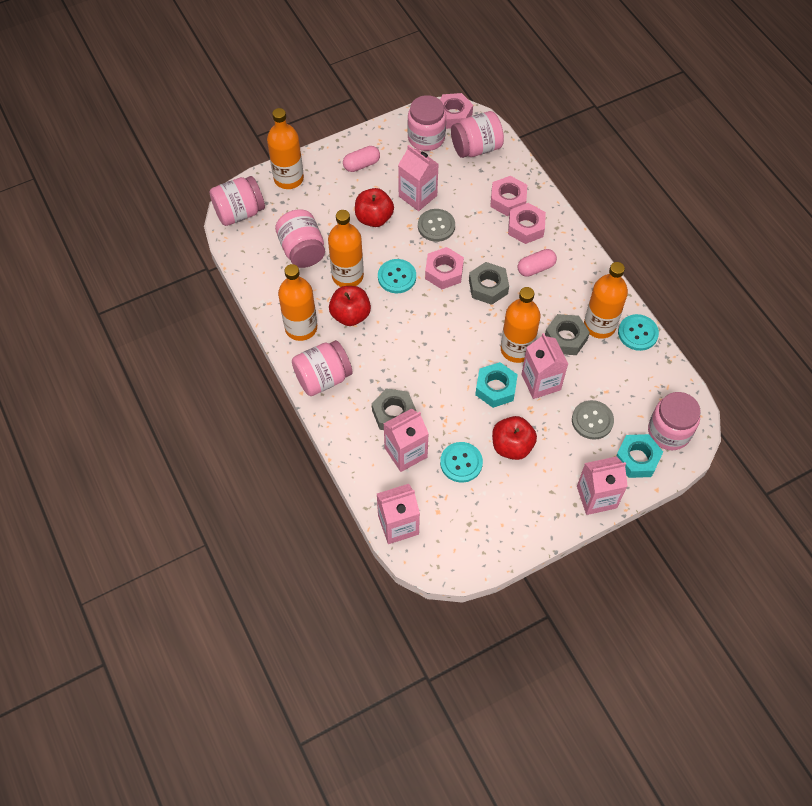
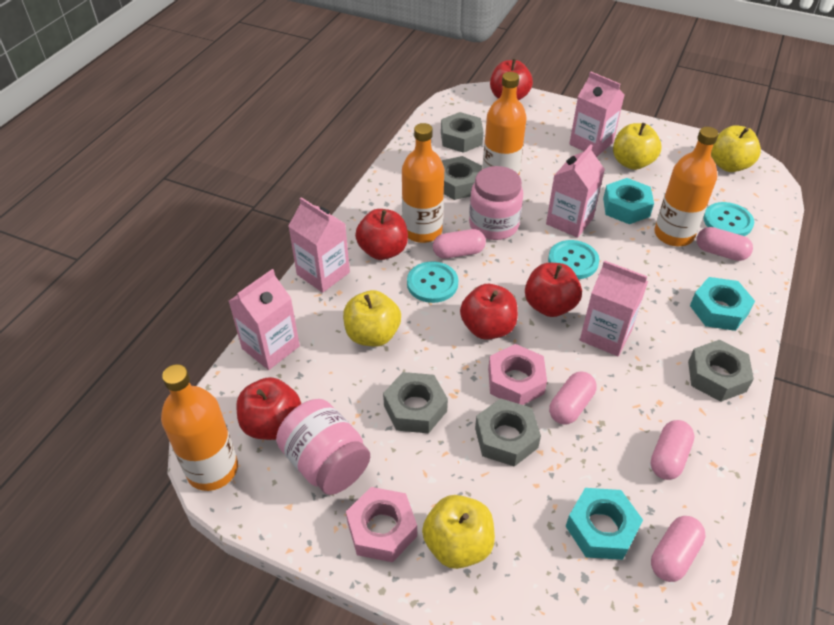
grey button: [418,209,455,242] [572,400,614,440] = 2 -> none = 0
grey nut: [372,388,416,430] [469,262,509,305] [545,314,590,355] = 3 -> [383,372,448,433] [441,112,484,153] [441,156,482,200] [475,398,541,467] [688,340,754,402] = 5
orange bottle: [267,108,304,189] [278,264,317,341] [328,210,364,287] [501,287,541,363] [584,262,628,339] = 5 -> [161,364,238,491] [402,123,444,243] [483,72,527,175] [654,127,719,247] = 4
pink capsule: [343,146,380,172] [518,249,557,277] = 2 -> [433,229,486,259] [549,371,597,424] [650,420,695,480] [651,516,706,582] [696,227,753,261] = 5
pink jar: [210,176,265,226] [275,209,325,268] [292,340,353,396] [407,95,446,151] [451,111,504,158] [648,392,701,450] = 6 -> [276,399,370,495] [469,166,523,240] = 2
pink nut: [425,247,464,289] [440,93,473,129] [490,176,527,216] [508,203,546,244] = 4 -> [346,487,417,562] [488,344,547,405] = 2
red apple: [329,286,371,326] [355,188,394,227] [492,416,537,460] = 3 -> [236,377,301,440] [355,209,408,260] [460,284,518,340] [490,59,533,100] [525,263,582,317] = 5
turquoise nut: [475,362,518,408] [616,434,663,478] = 2 -> [566,488,643,560] [603,178,654,224] [690,277,755,331] = 3
yellow apple: none = 0 -> [343,290,401,347] [422,495,495,569] [613,123,661,170] [711,125,761,172] = 4

